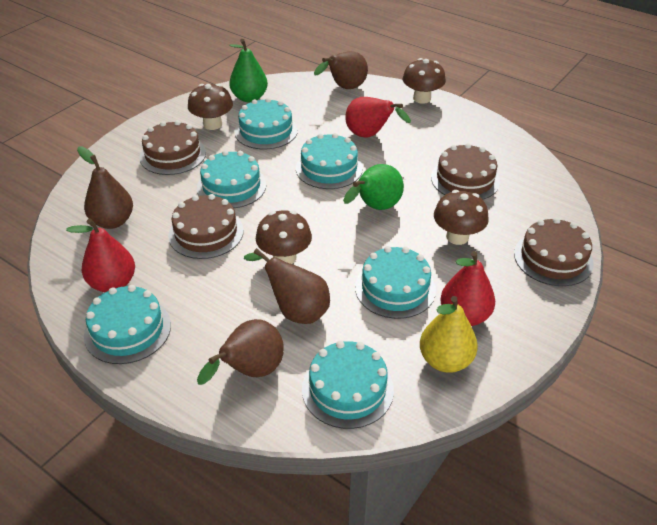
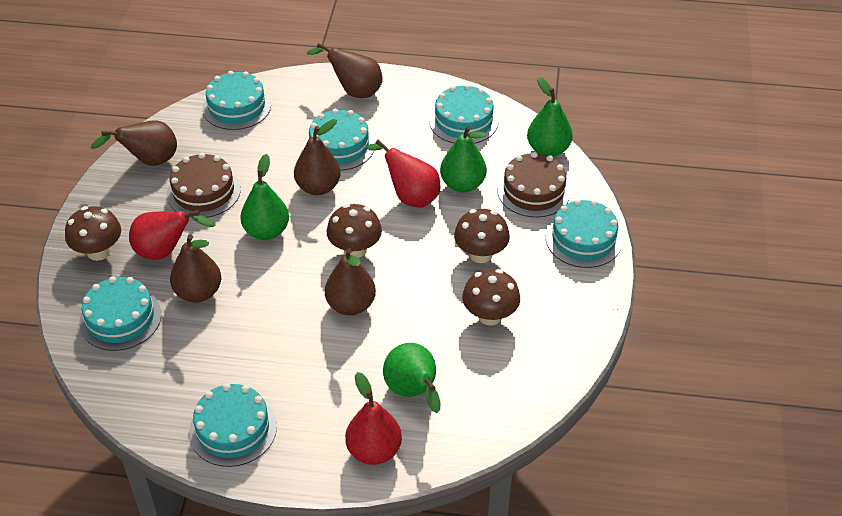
brown cake: [139,120,206,175] [168,194,244,259] [431,143,500,200] [514,218,594,286] = 4 -> [167,153,241,218] [497,152,571,217] = 2
brown pear: [77,146,133,229] [197,319,284,385] [244,248,330,324] [314,51,368,89] = 4 -> [91,120,177,166] [170,234,221,303] [294,119,341,195] [307,43,383,98] [325,248,376,315] = 5
green pear: [229,39,268,102] [343,164,404,210] = 2 -> [240,154,289,240] [383,343,440,413] [440,126,487,192] [527,77,573,157] = 4
yellow pear: [420,296,478,373] = 1 -> none = 0

